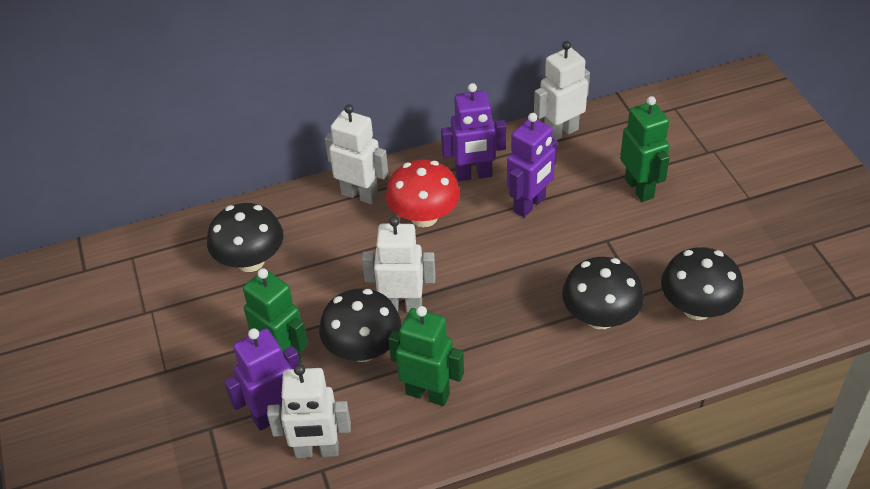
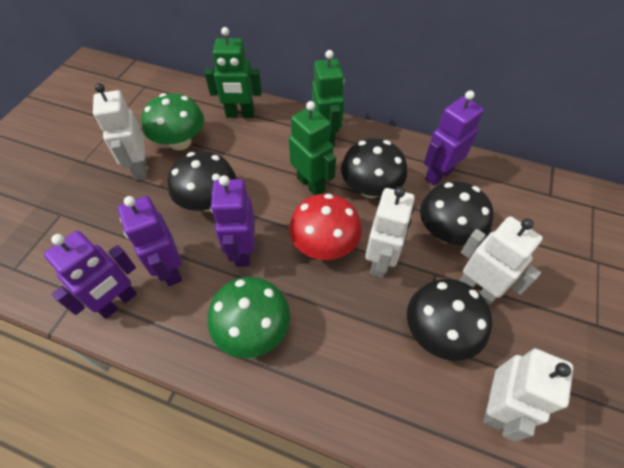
green mushroom: none = 0 -> [141,93,204,150] [207,277,290,358] = 2
purple robot: [224,328,300,431] [441,83,506,181] [507,113,557,217] = 3 -> [44,231,137,319] [118,196,182,286] [211,175,255,267] [424,90,484,186] = 4

